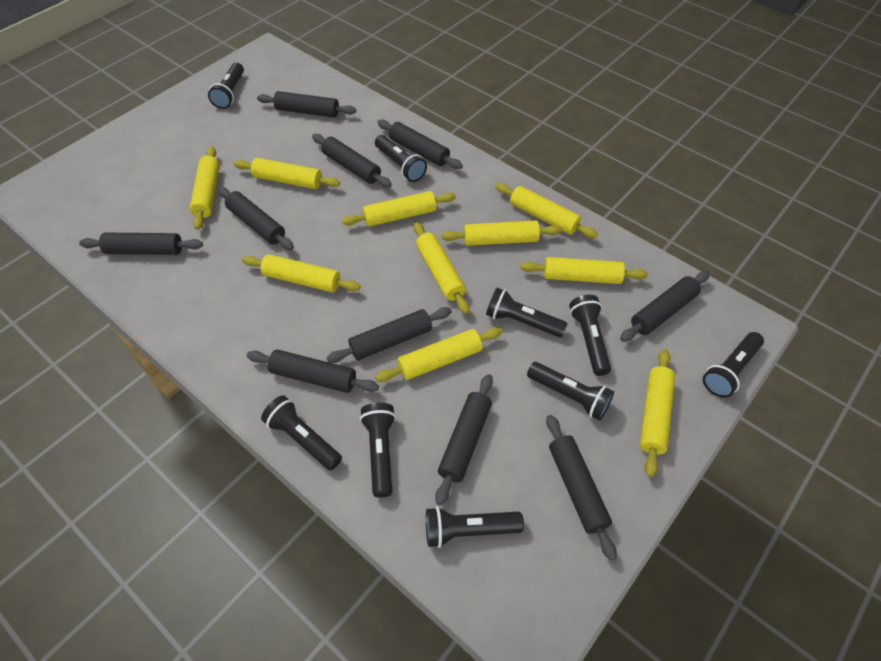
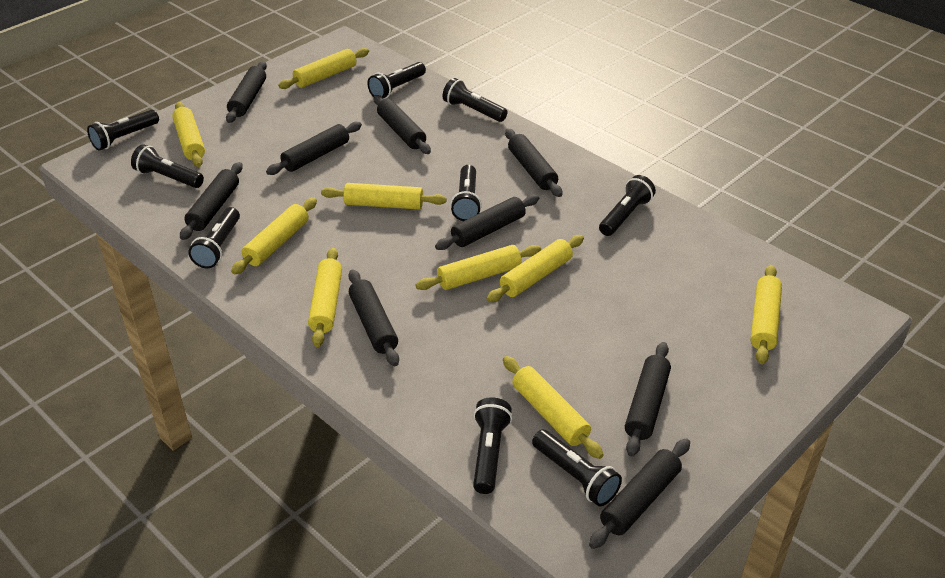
black rolling pin: [79,233,203,255] [218,187,294,250] [247,349,379,393] [257,91,356,118] [312,134,392,188] [326,307,452,363] [377,120,463,169] [435,374,493,505] [546,415,617,561] [620,271,710,342] = 10 -> [180,162,243,240] [226,61,267,123] [266,122,362,175] [348,270,399,366] [373,95,431,154] [435,194,539,250] [505,129,562,197] [589,439,690,549] [625,342,671,457] = 9
yellow rolling pin: [190,147,220,230] [234,158,340,189] [242,254,361,292] [342,191,456,227] [375,327,502,382] [414,222,469,314] [441,221,562,246] [495,183,598,238] [520,257,648,284] [640,349,675,477] = 10 -> [172,102,205,167] [231,198,317,274] [278,48,369,89] [308,248,342,347] [321,183,447,209] [415,245,541,290] [486,235,584,302] [503,356,604,459] [750,265,782,364] = 9

